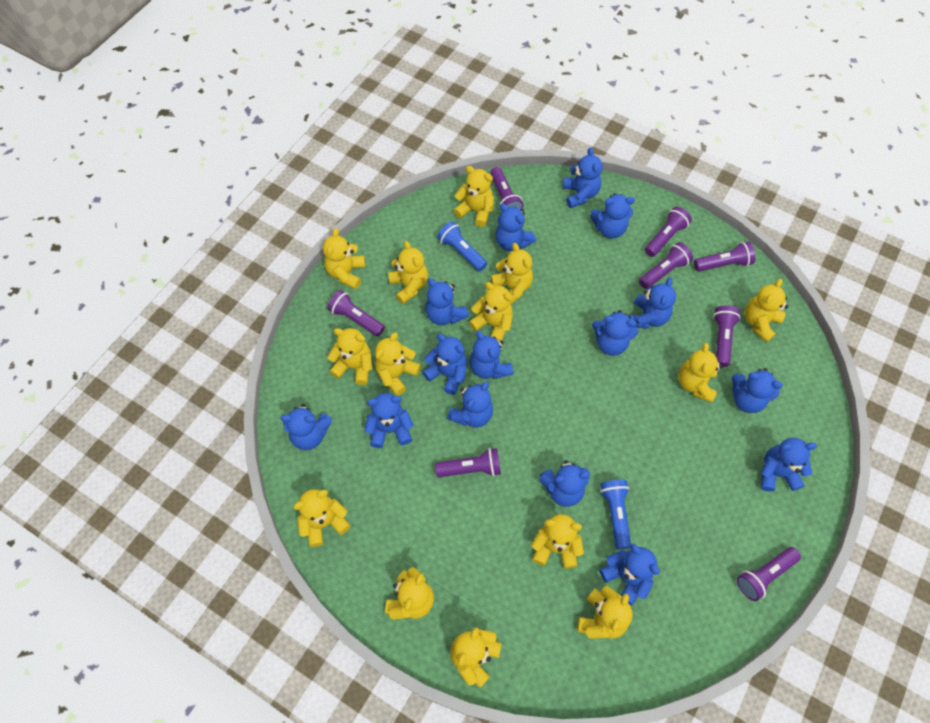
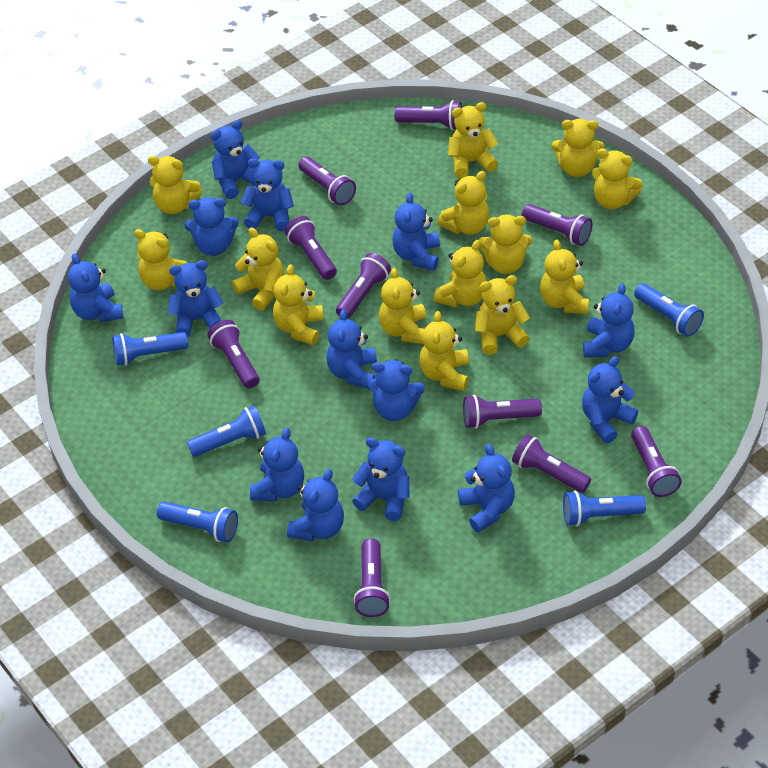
blue flashlight: [437,221,487,271] [600,480,631,549] = 2 -> [112,332,189,366] [157,501,238,543] [187,405,266,457] [563,491,646,526] [634,283,704,337] = 5
blue teddy bear: [280,404,332,450] [365,393,413,448] [422,334,467,395] [425,278,469,325] [447,381,493,428] [470,331,513,379] [495,204,536,251] [540,460,590,507] [563,147,603,208] [590,193,635,238] [592,310,638,356] [600,544,660,605] [629,277,676,329] [732,368,783,413] [761,438,817,492] = 15 -> [68,253,123,323] [168,260,223,337] [185,197,239,256] [210,120,260,199] [241,158,294,232] [250,428,304,502] [287,469,344,541] [327,309,377,389] [352,437,410,521] [367,359,425,421] [392,193,440,271] [458,444,515,533] [582,356,638,443] [583,283,635,357] = 14
purple flashlight: [327,290,385,336] [435,448,501,477] [490,167,524,210] [639,242,693,289] [645,207,692,257] [694,241,756,272] [713,305,741,367] [737,547,801,601] = 8 -> [208,320,259,388] [285,216,337,280] [298,157,356,205] [336,253,391,319] [353,538,390,617] [395,100,462,130] [463,395,542,429] [512,434,591,493] [522,204,593,246] [631,426,682,497] = 10

